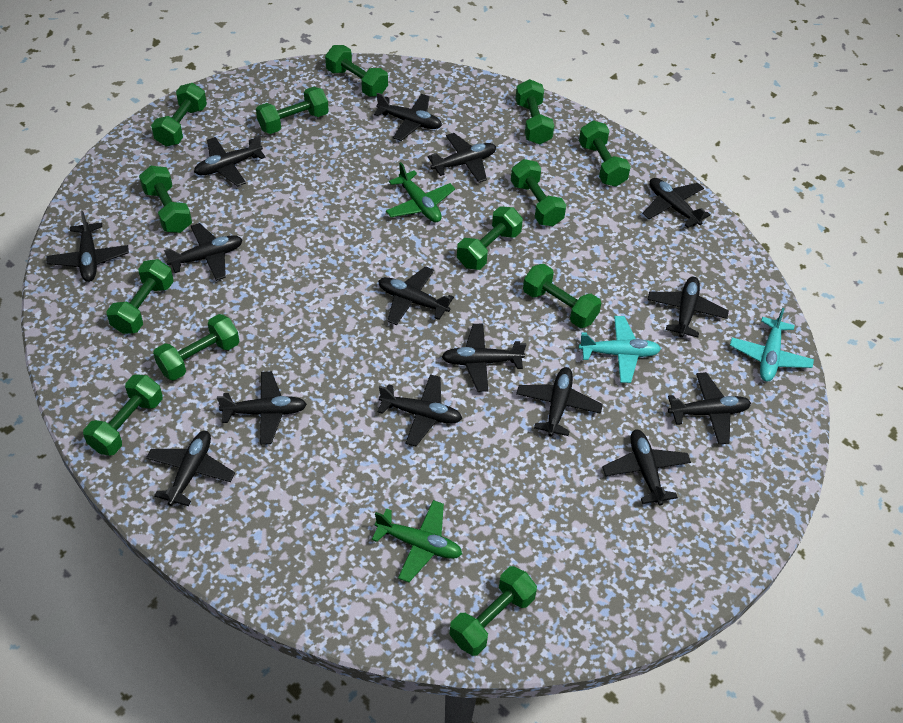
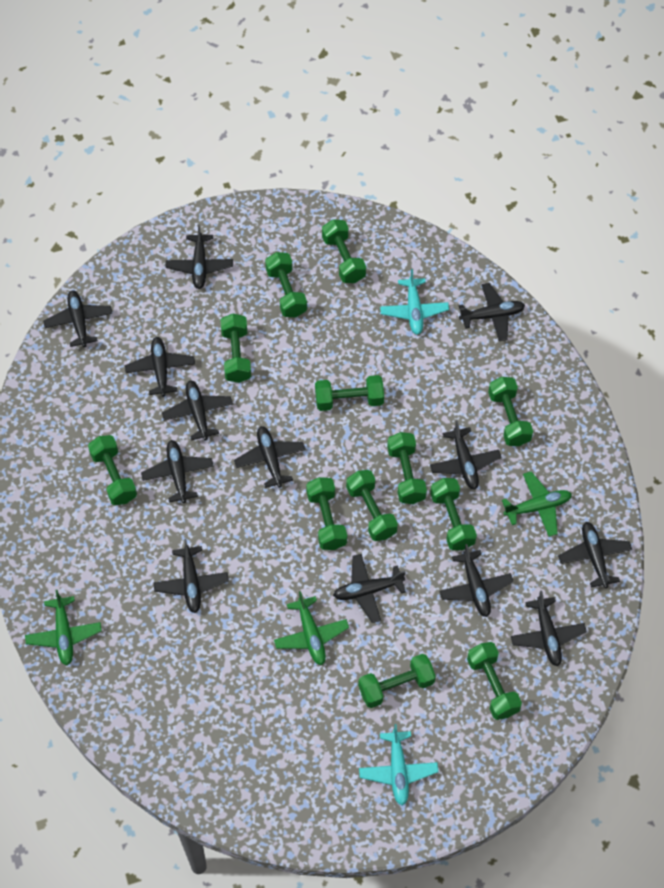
black plane: [46,211,129,282] [146,431,235,506] [164,223,243,281] [194,135,266,187] [217,371,307,445] [374,93,442,141] [378,266,454,325] [378,374,462,446] [428,133,496,183] [442,324,526,392] [516,367,603,436] [602,430,691,506] [643,178,710,228] [647,277,729,338] [668,372,751,445] = 15 -> [43,290,113,347] [125,337,195,397] [141,440,214,503] [153,539,229,613] [162,381,233,441] [166,225,233,289] [234,426,306,488] [333,554,406,623] [430,420,502,490] [439,544,514,617] [459,283,525,341] [511,590,587,666] [558,522,632,588] = 13
green dumbbell: [83,374,163,456] [106,259,174,334] [139,166,192,233] [151,83,207,146] [153,314,239,381] [256,87,329,134] [325,45,388,97] [449,566,537,656] [457,206,523,270] [511,159,566,226] [515,79,554,145] [523,264,601,328] [579,121,631,187] = 13 -> [88,435,137,505] [220,314,251,383] [265,252,307,318] [306,477,347,550] [315,375,384,411] [322,220,366,283] [346,470,398,541] [358,654,436,708] [387,432,427,504] [430,478,477,550] [467,642,522,720] [488,377,533,446] = 12
green plane: [372,500,462,582] [386,162,455,222] = 2 -> [25,590,102,665] [274,591,349,665] [502,471,572,537] = 3

